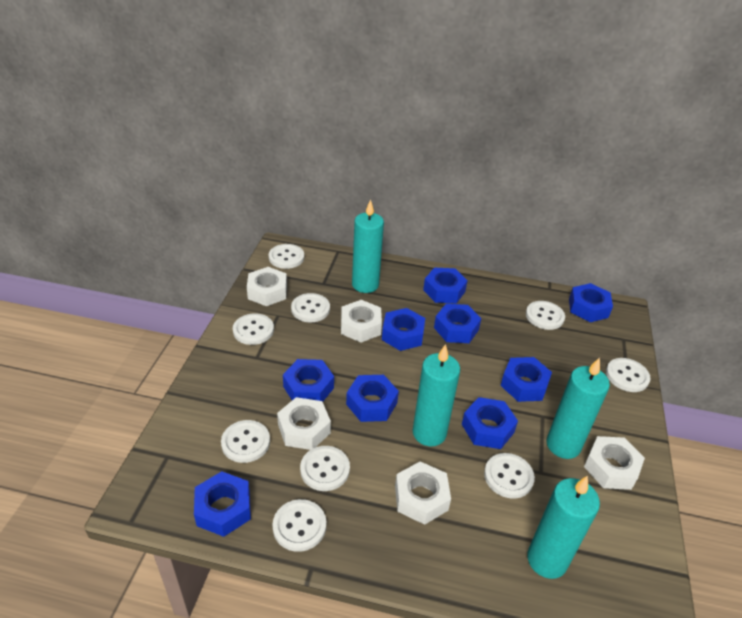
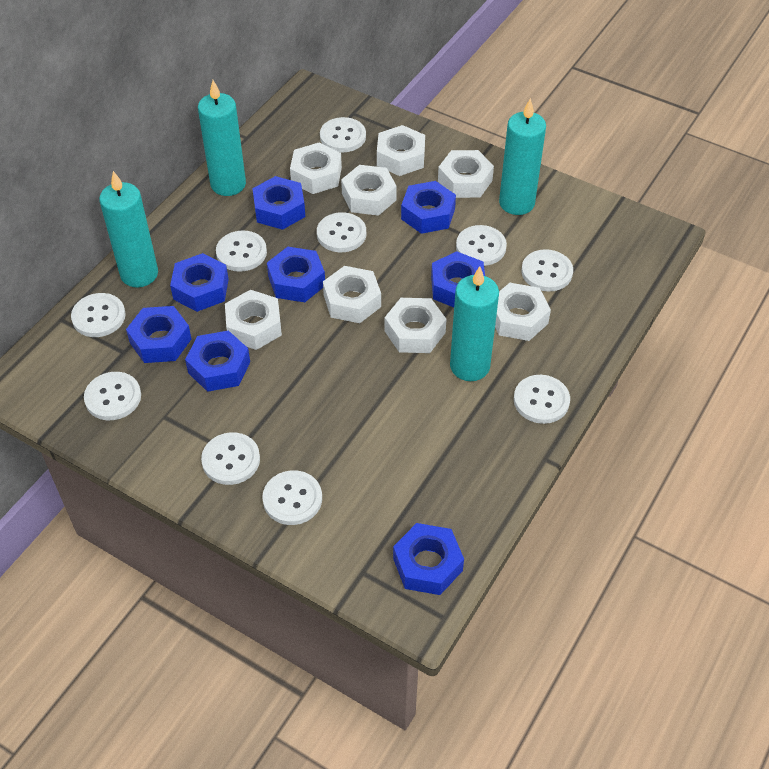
blue nut: [194,471,251,537] [283,359,334,402] [346,375,399,422] [382,308,425,351] [423,268,468,304] [434,304,481,343] [462,397,518,449] [500,357,552,402] [569,283,613,322] = 9 -> [126,306,192,363] [170,253,229,312] [185,330,250,392] [252,176,305,230] [267,247,325,302] [393,523,464,595] [401,181,456,234] [431,251,485,307] = 8
white button: [221,420,270,463] [233,313,274,345] [269,244,304,269] [272,499,326,552] [291,293,330,322] [300,446,350,491] [484,453,535,499] [526,301,565,330] [606,358,650,392] = 9 -> [71,293,126,337] [84,372,141,420] [201,432,260,485] [216,230,267,272] [262,470,322,525] [317,212,366,252] [320,117,366,152] [456,225,507,266] [514,375,570,424] [521,249,573,292] = 10
white nut: [247,267,287,306] [277,397,331,450] [341,300,382,343] [395,461,451,525] [584,436,645,490] = 5 -> [225,290,282,350] [290,142,342,194] [323,266,381,323] [341,165,397,216] [377,125,425,176] [385,298,447,353] [438,150,494,198] [495,283,551,341] = 8

